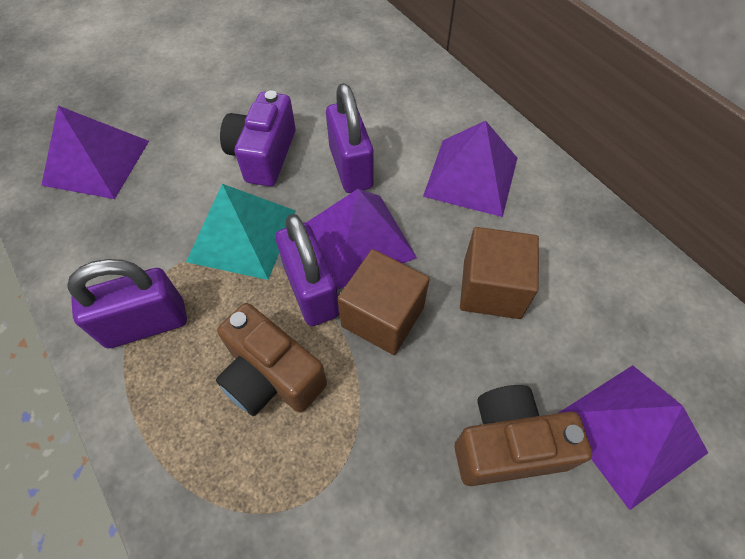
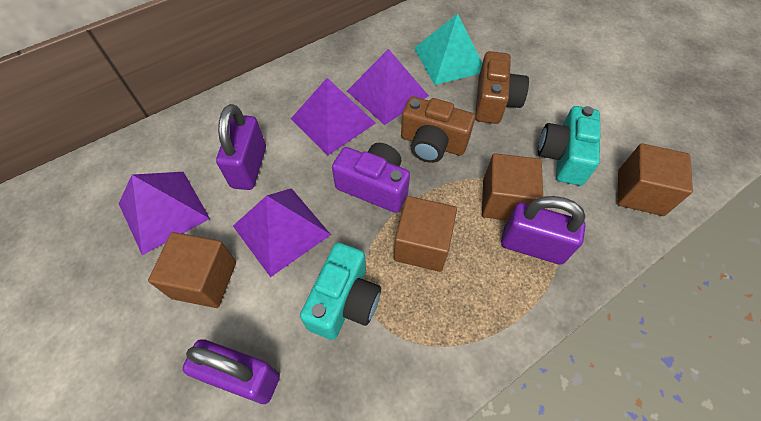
brown cube: [338,249,430,355] [460,227,539,319] = 2 -> [148,232,236,308] [394,196,457,272] [482,153,543,220] [617,143,693,216] = 4
turquoise camera: none = 0 -> [300,242,381,340] [538,106,600,186] = 2

